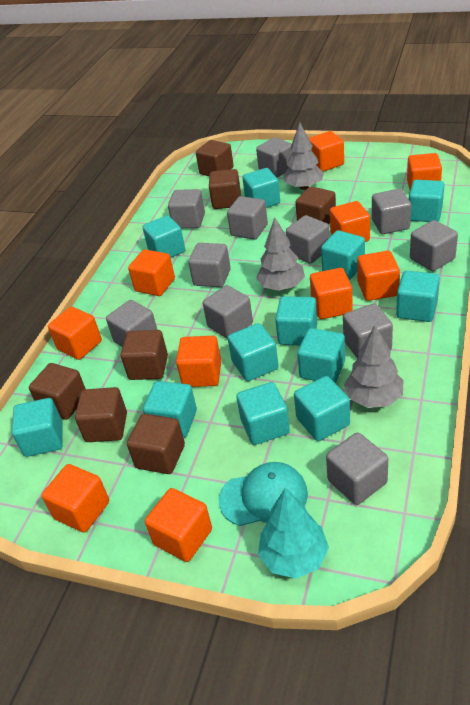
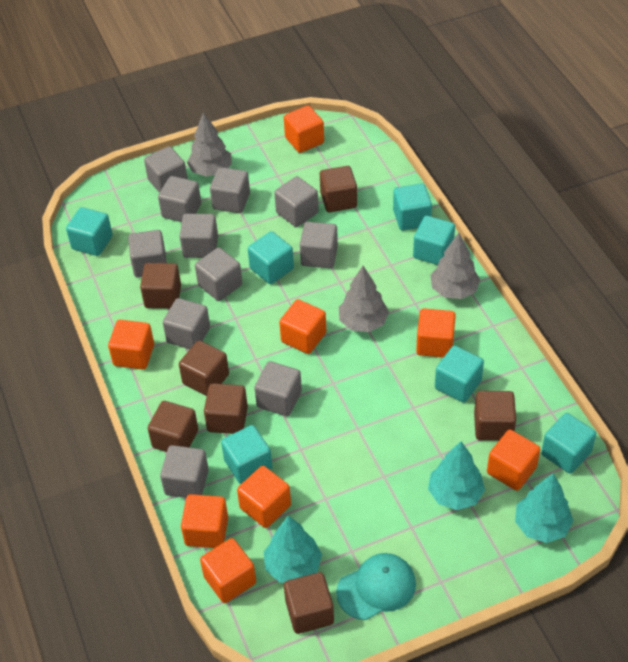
orange cube: [41,464,109,533] [48,307,102,360] [128,249,175,296] [145,488,212,562] [176,336,221,387] [309,131,344,172] [310,268,353,319] [330,201,370,242] [357,251,400,301] [407,153,442,190] = 10 -> [108,320,154,370] [181,494,228,548] [200,538,256,603] [237,466,291,528] [279,299,326,354] [284,105,324,153] [416,308,456,358] [487,430,541,491] = 8
turquoise cube: [12,398,62,457] [142,215,185,258] [143,381,197,438] [228,323,279,381] [236,382,290,445] [242,168,280,208] [275,296,317,345] [294,376,350,441] [297,328,345,383] [321,230,365,280] [396,271,440,322] [409,180,444,222] = 12 -> [66,207,113,256] [221,425,272,484] [248,231,294,284] [393,183,432,231] [413,216,455,265] [435,345,484,403] [541,413,596,474] = 7
turquoise tree: [258,488,329,579] = 1 -> [264,516,322,583] [428,441,485,510] [515,474,573,543] = 3

